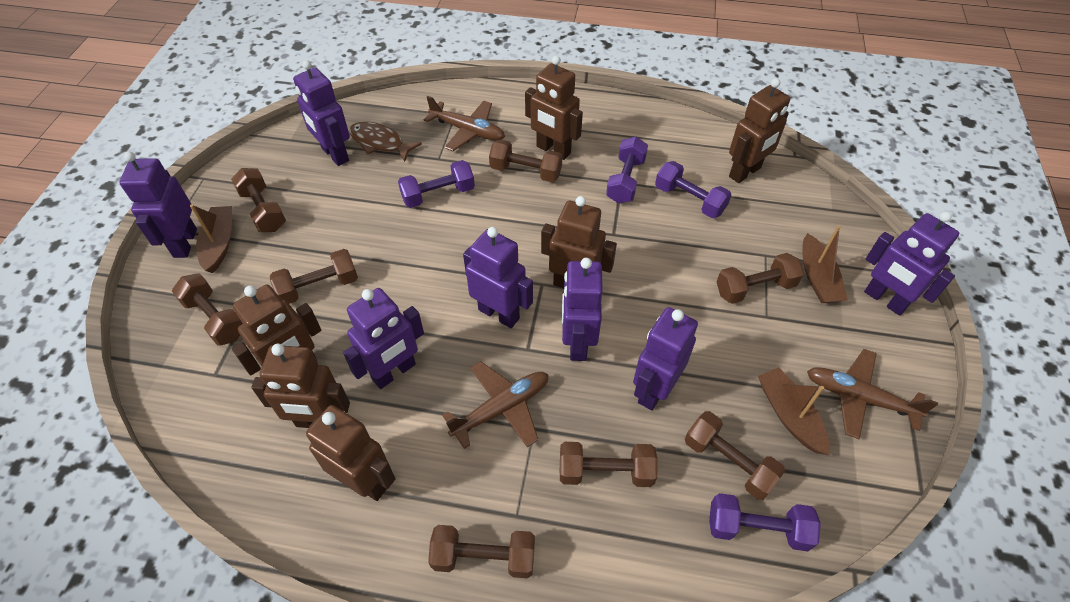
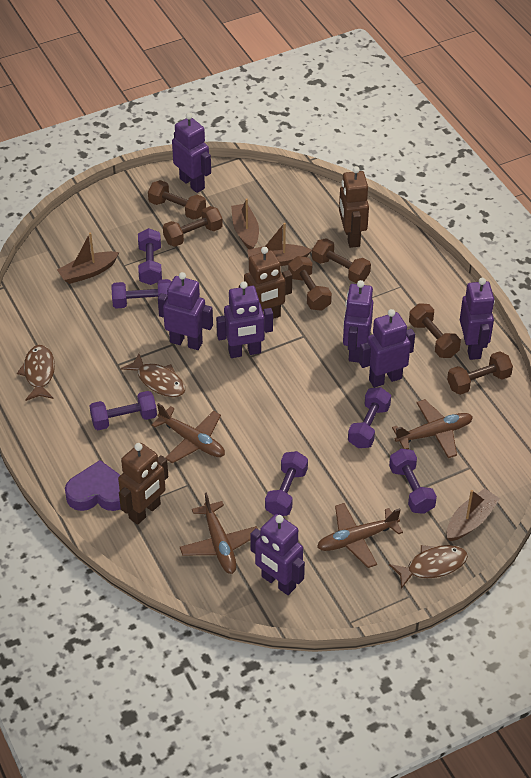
brown boat: [190,204,232,273] [758,367,829,455] [802,225,848,303] = 3 -> [57,233,119,284] [231,199,259,249] [247,223,312,266] [447,489,500,541] = 4
brown dumbbell: [172,274,243,346] [231,168,286,232] [270,249,358,304] [428,525,535,578] [489,140,563,182] [560,442,658,487] [685,411,785,500] [717,253,804,304] = 8 -> [148,180,206,220] [163,206,223,247] [288,256,332,311] [312,238,371,283] [409,303,461,358] [447,351,513,395] = 6
brown fish: [349,121,422,162] = 1 -> [17,345,55,401] [121,353,185,397] [389,545,468,589] = 3
brown plane: [424,96,505,151] [442,361,549,449] [807,349,938,439] = 3 -> [151,403,225,463] [180,492,258,574] [317,503,403,568] [392,399,473,458] = 4
brown robot: [232,284,321,375] [251,344,350,428] [306,405,395,501] [525,56,583,160] [541,196,617,288] [729,78,790,183] = 6 -> [118,443,168,525] [239,247,292,319] [339,166,369,248] = 3
purple dumbbell: [398,160,475,208] [606,137,648,203] [655,161,731,218] [709,493,821,551] = 4 -> [89,391,157,430] [111,279,171,308] [138,228,162,285] [265,451,308,516] [348,387,391,448] [389,449,437,514] = 6
purple heart: none = 0 -> [65,460,121,511] = 1

